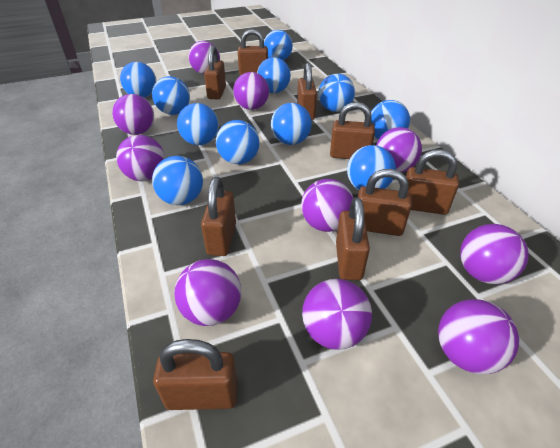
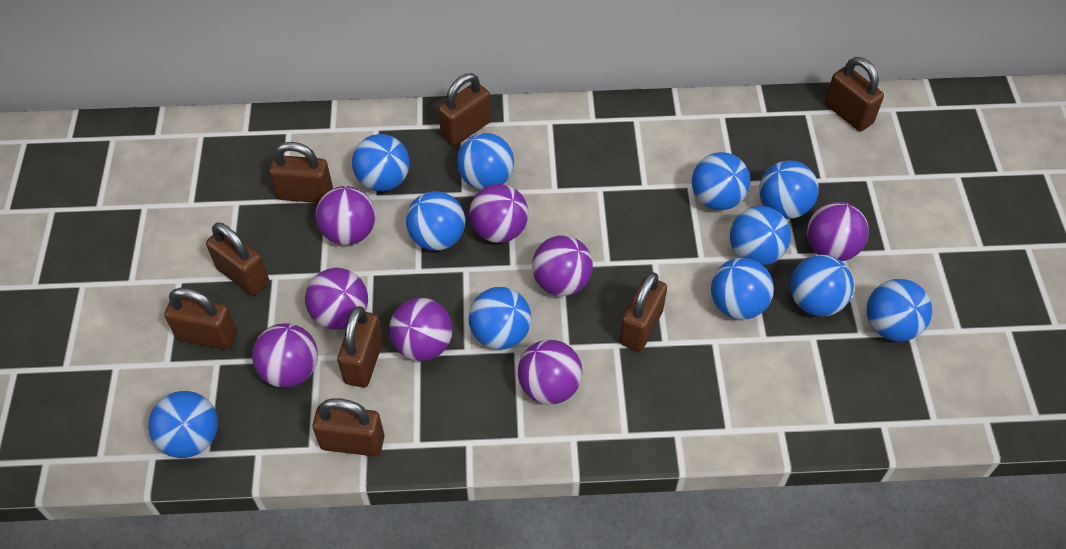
brown padlock: [153,339,238,410] [201,177,236,256] [204,45,226,99] [238,29,268,75] [297,62,317,120] [330,102,375,159] [336,197,370,280] [358,169,412,236] [406,149,459,215] = 9 -> [164,288,237,350] [206,222,269,295] [269,142,333,203] [313,398,384,456] [337,306,383,387] [438,73,491,146] [619,272,667,352] [825,57,884,131] = 8
purple ball: [112,94,154,135] [116,135,165,181] [174,259,241,326] [189,41,220,74] [233,72,269,110] [301,179,354,232] [302,279,372,350] [376,127,422,172] [438,299,519,374] [460,224,529,284] = 10 -> [252,323,318,388] [305,268,368,330] [316,186,376,245] [389,298,453,361] [469,184,528,243] [518,340,582,405] [532,235,593,296] [807,202,869,261] = 8

